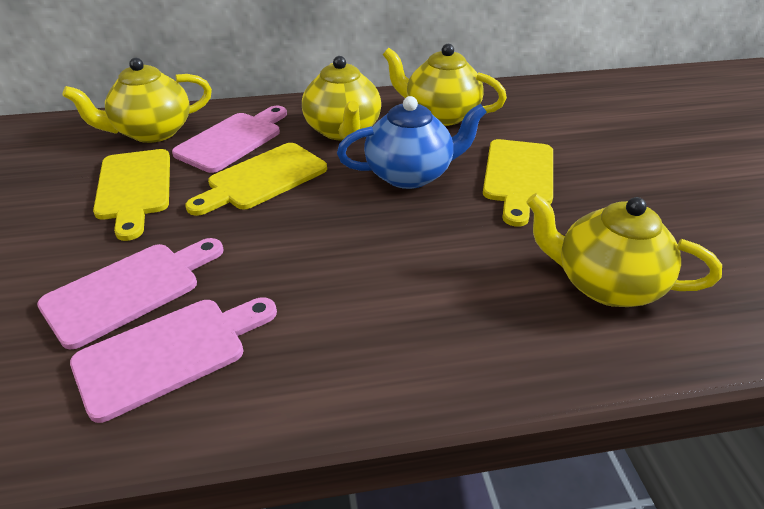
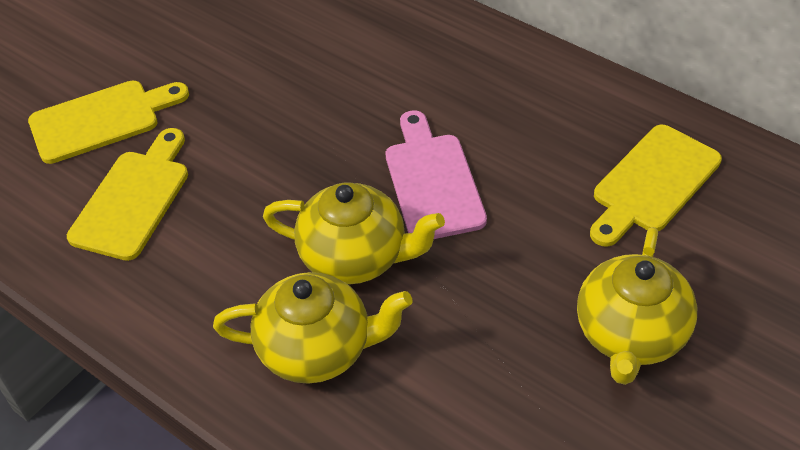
blue teapot: [337,96,487,189] = 1 -> none = 0
pink cutting board: [37,238,223,350] [70,298,277,423] [172,106,287,173] = 3 -> [386,110,487,239] = 1
yellow teapot: [63,58,212,143] [302,56,381,141] [383,44,507,126] [526,193,722,307] = 4 -> [213,272,412,383] [263,182,445,285] [577,227,697,385] = 3

